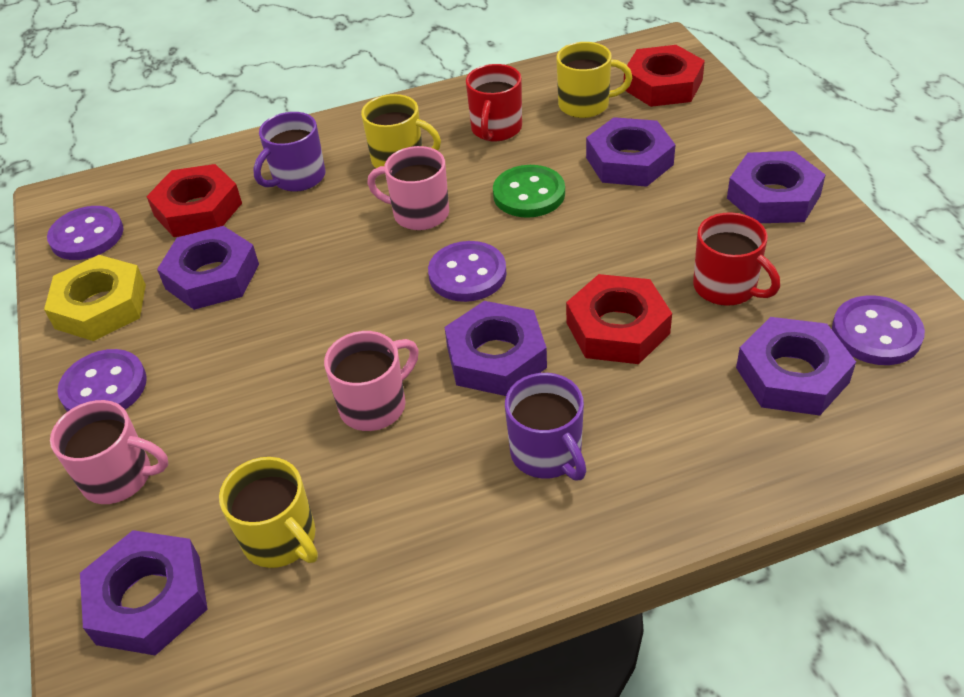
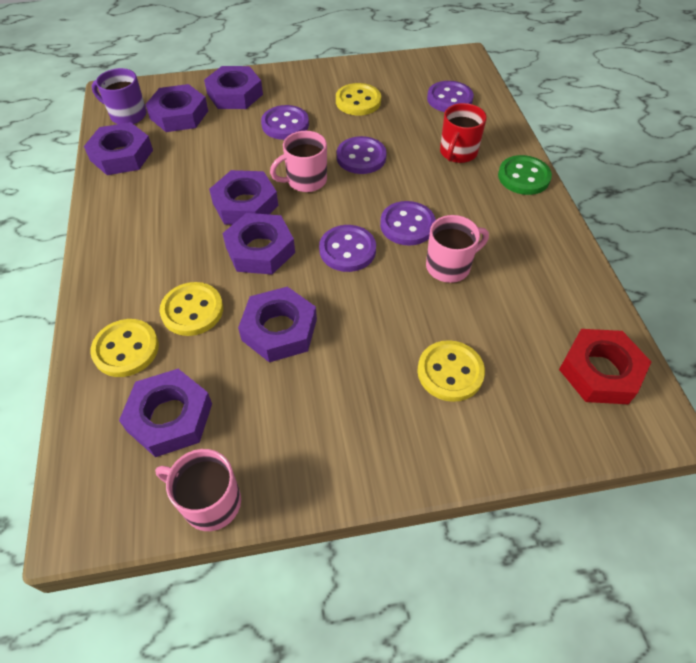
purple button: [47,206,124,260] [57,349,147,412] [428,241,507,302] [832,295,925,365] = 4 -> [261,105,309,140] [319,225,376,272] [337,136,387,174] [380,201,436,246] [427,81,474,112] = 5
purple mug: [253,112,325,192] [505,373,586,481] = 2 -> [92,68,146,124] = 1
purple nut: [80,530,208,656] [157,226,259,310] [445,301,547,396] [586,117,675,187] [727,151,825,223] [736,317,856,416] = 6 -> [84,122,153,175] [119,369,212,457] [145,84,208,132] [204,66,263,109] [209,170,278,225] [222,213,295,275] [238,287,317,362] = 7
red mug: [466,64,522,141] [693,212,780,306] = 2 -> [440,103,487,163] = 1
red nut: [146,164,242,237] [566,274,672,364] [624,45,705,107] = 3 -> [559,329,651,404] = 1
yellow button: none = 0 -> [90,319,159,377] [160,282,223,336] [336,83,381,115] [417,340,485,402] = 4
yellow mug: [219,457,318,568] [361,94,441,168] [556,42,632,118] = 3 -> none = 0
yellow nut: [44,255,146,341] = 1 -> none = 0

